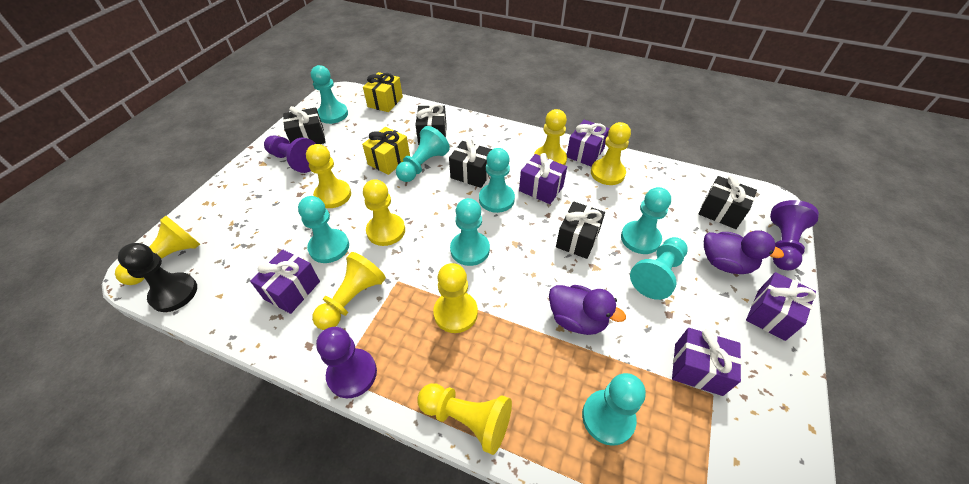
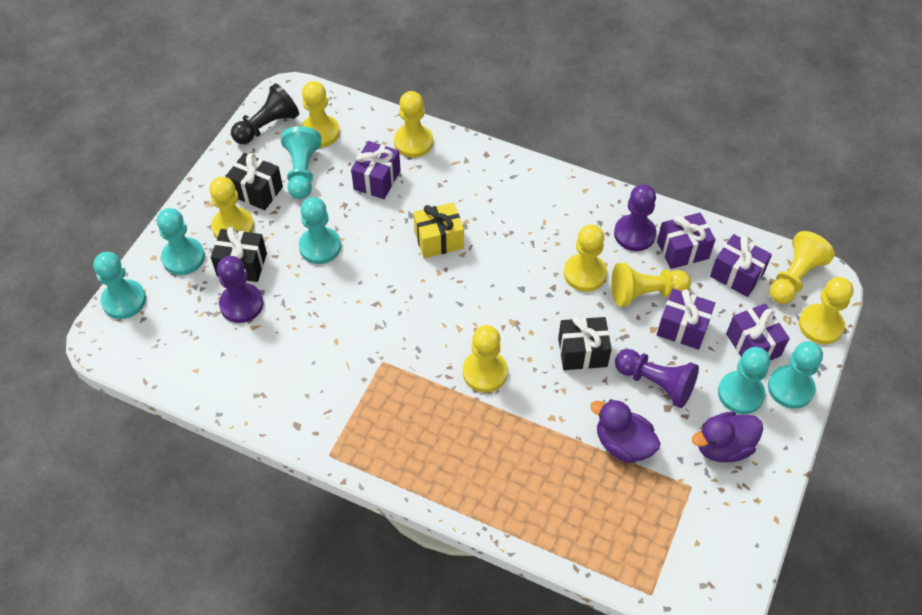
black gift: [283,106,326,144] [416,104,447,145] [449,139,492,188] [556,201,605,259] [698,175,757,229] = 5 -> [211,227,267,282] [225,153,283,210] [558,316,612,370] = 3
turquoise pawn: [298,196,349,263] [311,65,348,124] [396,126,450,182] [450,198,490,266] [479,148,515,213] [582,373,646,446] [621,187,671,254] [630,237,688,300] = 8 -> [93,252,146,319] [157,208,205,275] [281,126,321,199] [299,197,341,264] [718,347,770,414] [768,341,823,409] = 6
yellow gift: [362,127,410,175] [363,72,403,112] = 2 -> [413,202,464,258] = 1

